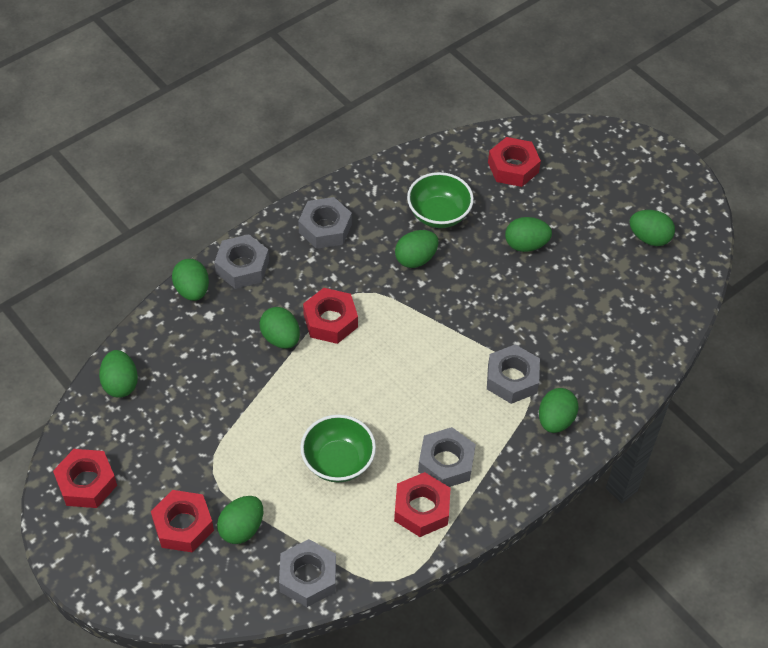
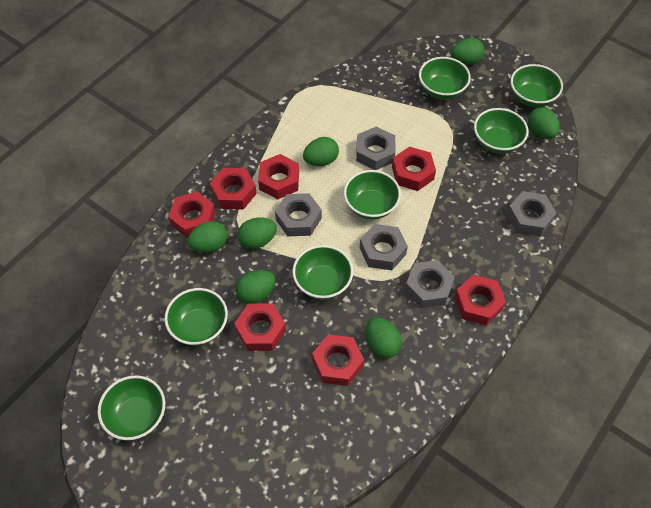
green bowl: [300,415,376,482] [407,172,474,228] = 2 -> [98,375,165,440] [165,288,228,346] [292,245,353,300] [344,170,401,220] [419,57,471,100] [474,108,528,154] [511,64,563,107] = 7
green egg: [99,350,138,398] [172,259,209,301] [217,496,263,544] [260,307,300,349] [395,230,439,268] [505,217,552,252] [539,388,579,433] [630,210,675,246] = 8 -> [187,221,227,253] [235,270,275,304] [237,218,277,249] [303,137,339,166] [366,317,402,358] [451,38,484,65] [528,107,560,139] = 7
red nut: [53,449,117,508] [151,490,214,553] [303,288,358,344] [394,472,451,537] [488,137,541,187] = 5 -> [168,191,216,238] [210,168,257,210] [234,303,286,351] [258,154,299,199] [312,334,364,386] [392,146,436,191] [454,275,506,325] = 7

